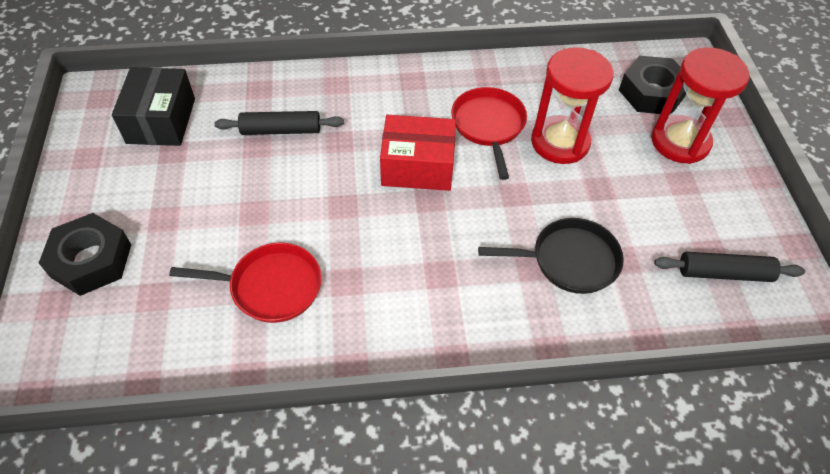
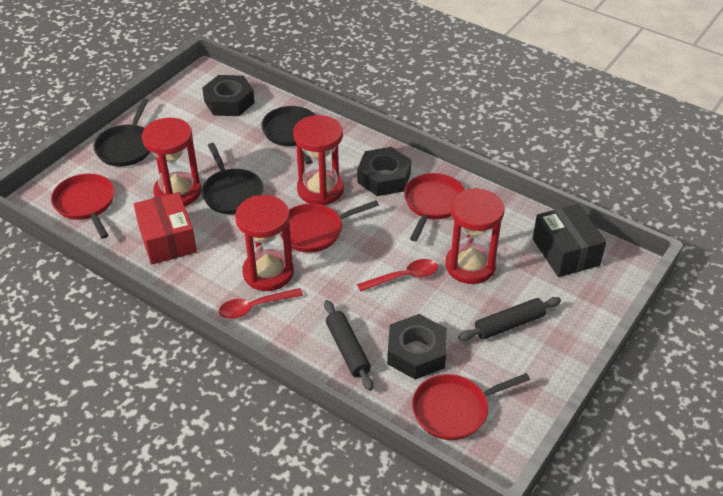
black nut: [39,213,131,296] [619,56,686,114] = 2 -> [202,75,255,116] [357,147,411,196] [387,314,447,380] = 3
black pan: [478,218,624,294] = 1 -> [94,98,151,167] [202,143,264,214] [261,106,315,164] = 3
red hourglass: [531,47,614,164] [651,47,749,164] = 2 -> [142,118,201,206] [235,195,294,291] [293,115,344,205] [445,188,505,284] = 4
red pan: [169,243,322,323] [451,87,527,180] = 2 -> [51,173,114,239] [280,200,379,252] [404,173,465,241] [412,373,530,440] = 4
red spoon: none = 0 -> [218,288,303,319] [357,259,438,292] = 2

